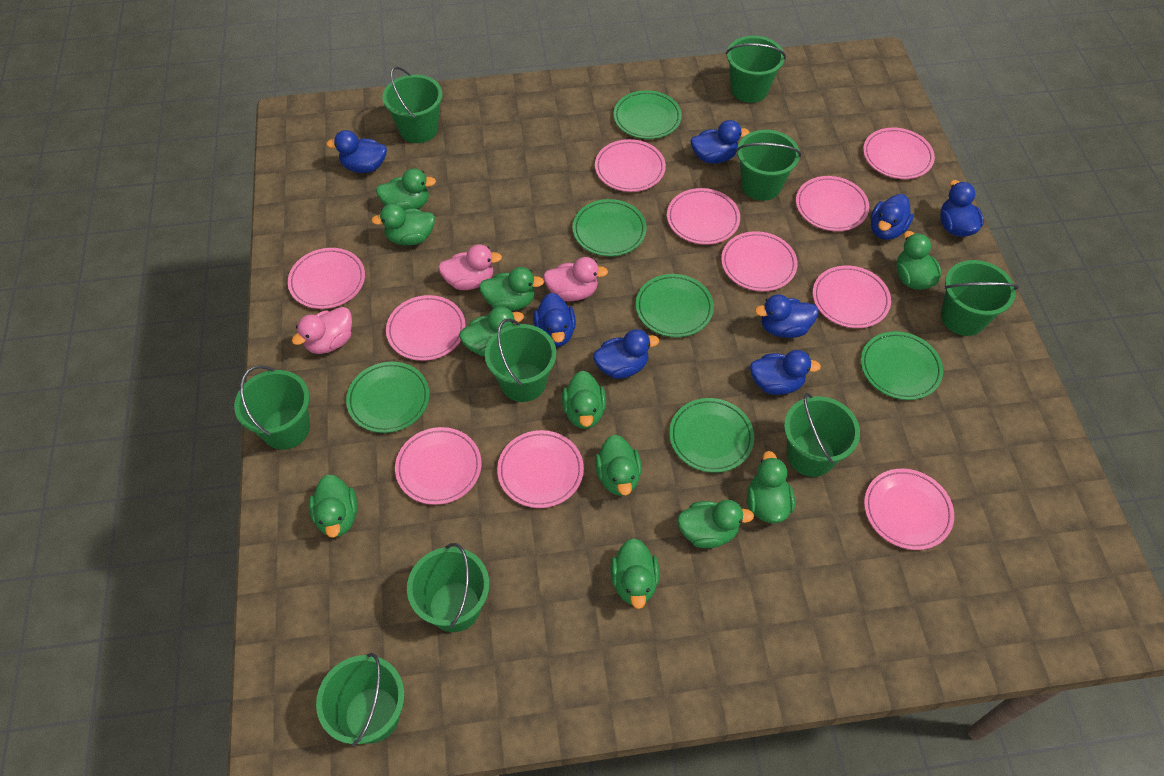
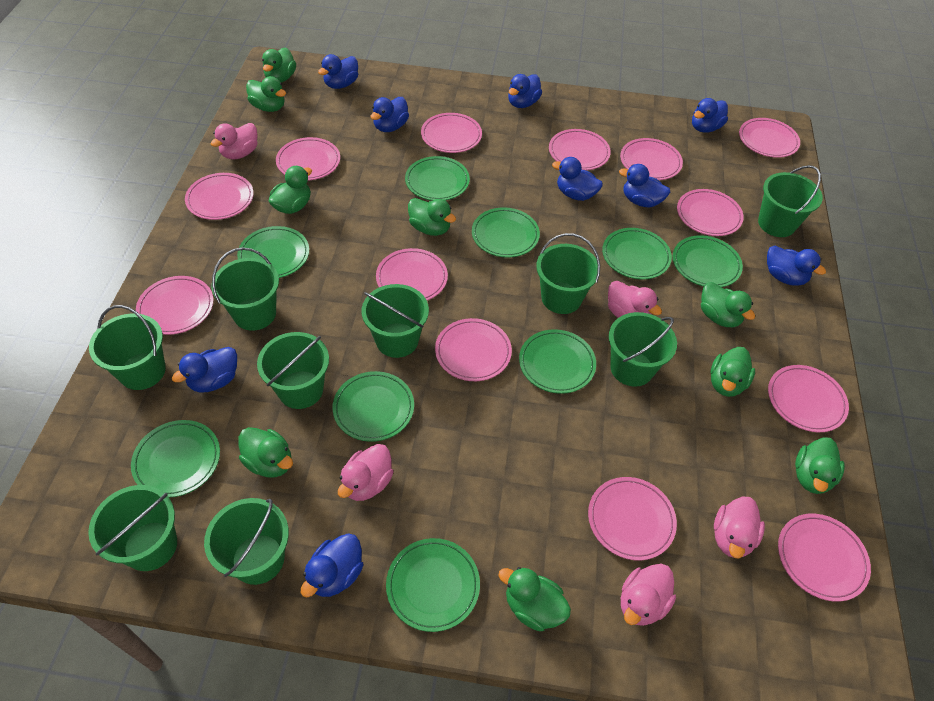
blue duck: [326,130,387,173] [533,293,576,347] [593,329,659,379] [690,120,750,163] [750,350,821,395] [755,294,819,338] [871,194,913,240] [940,180,984,237] = 8 -> [172,347,237,393] [301,533,364,597] [318,54,358,89] [371,97,409,132] [508,74,542,108] [552,157,603,201] [619,164,670,207] [692,98,728,133] [767,246,826,286] = 9
green duck: [309,474,358,538] [371,204,435,246] [376,169,436,210] [459,306,524,356] [479,267,544,311] [562,371,606,429] [595,435,642,496] [610,538,659,609] [677,500,754,548] [747,451,795,523] [896,231,942,290] = 11 -> [238,427,293,478] [246,76,286,112] [262,47,296,83] [268,166,312,214] [408,198,456,236] [498,567,571,631] [701,282,755,327] [710,347,755,397] [795,437,845,494] = 9
green plate: [346,362,430,433] [573,199,647,257] [613,90,682,139] [636,274,714,337] [669,398,754,473] [861,331,943,400] = 6 -> [131,420,220,498] [237,226,309,278] [332,371,414,442] [386,538,480,632] [405,156,470,201] [472,207,540,258] [519,329,596,394] [602,228,672,279] [673,235,743,287] = 9
pink duck: [292,307,352,354] [438,244,502,290] [543,257,608,301] = 3 -> [211,123,258,159] [338,444,393,501] [608,281,662,318] [621,564,676,626] [714,497,765,559] = 5
pink plate: [288,248,365,309] [386,295,465,361] [395,427,482,505] [497,430,584,508] [595,139,666,192] [667,188,740,245] [721,231,797,291] [796,176,869,231] [813,266,891,328] [863,128,935,179] [864,469,954,550] = 11 -> [136,276,214,335] [185,173,254,220] [276,137,340,180] [376,248,448,300] [421,113,482,153] [435,318,512,381] [549,129,611,170] [588,477,677,560] [620,138,683,180] [677,189,744,236] [739,118,800,158] [768,365,849,432] [778,514,871,602] = 13

